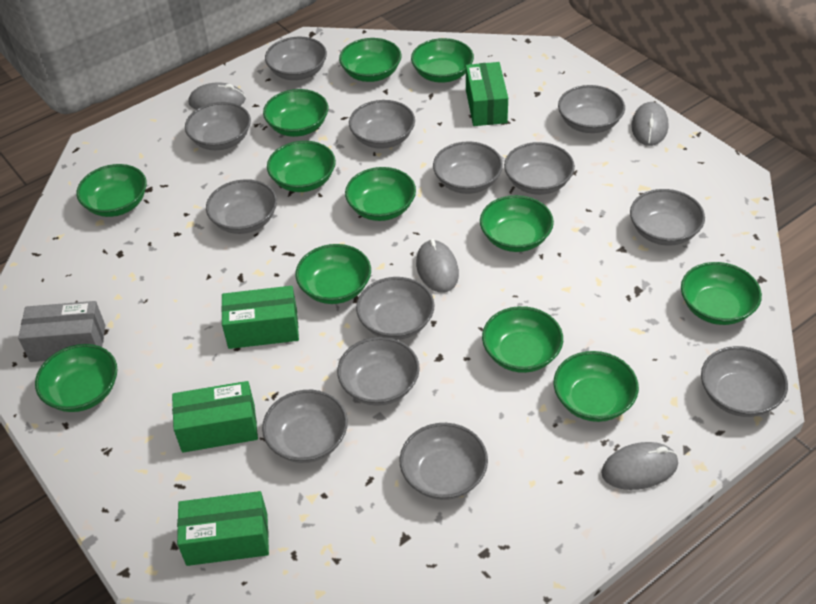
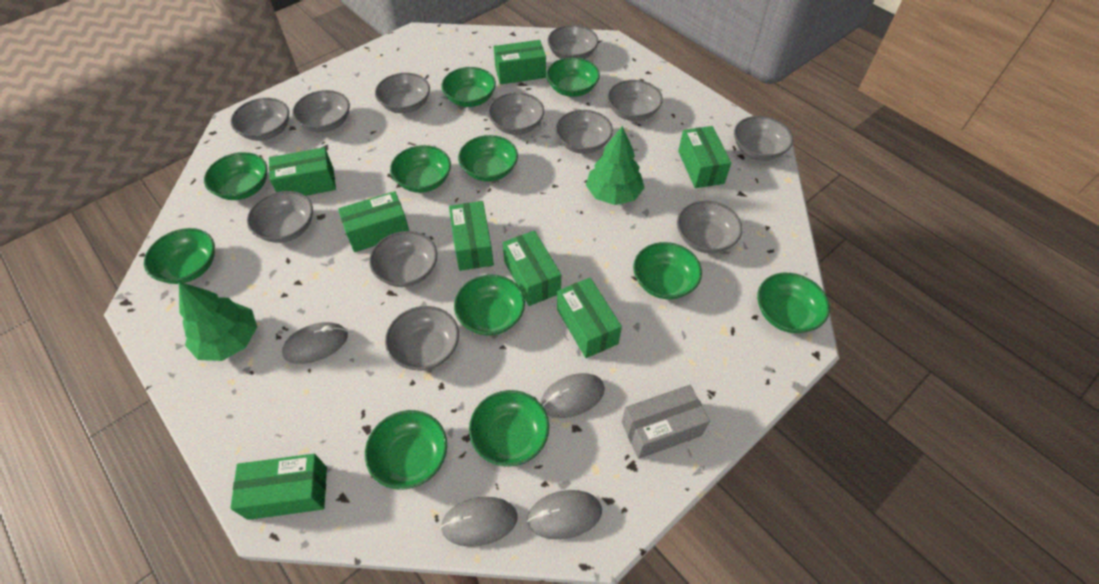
green bowl: [35,344,117,412] [76,164,147,217] [263,89,329,137] [267,141,336,192] [295,244,371,304] [339,38,401,82] [345,167,416,221] [411,38,474,83] [480,195,554,252] [482,306,563,373] [554,351,639,422] [681,262,762,325] = 12 -> [144,228,215,284] [204,152,267,200] [365,410,447,490] [390,145,451,193] [441,67,496,107] [454,275,525,336] [458,135,518,182] [469,390,549,467] [546,57,600,97] [633,242,702,299] [757,273,830,333] = 11
green box: [172,381,258,453] [177,491,269,566] [221,286,299,349] [466,62,508,126] = 4 -> [230,454,327,520] [269,147,336,196] [338,191,409,252] [449,201,494,271] [494,40,546,84] [503,230,561,306] [557,278,622,358] [678,126,731,188] = 8
green tree: none = 0 -> [179,282,257,361] [586,126,644,205] = 2
grey bowl: [185,102,251,150] [206,179,277,234] [262,390,348,463] [265,37,327,80] [337,337,420,406] [349,100,415,149] [356,277,435,340] [400,423,488,500] [433,141,503,194] [504,142,575,195] [558,85,625,133] [630,189,705,246] [701,346,788,417] = 13 -> [231,98,289,141] [247,191,313,243] [292,90,350,132] [369,231,437,287] [375,73,430,113] [385,306,459,371] [488,92,544,135] [548,25,599,59] [555,110,613,154] [607,80,663,121] [677,201,743,254] [734,116,793,161] = 12

